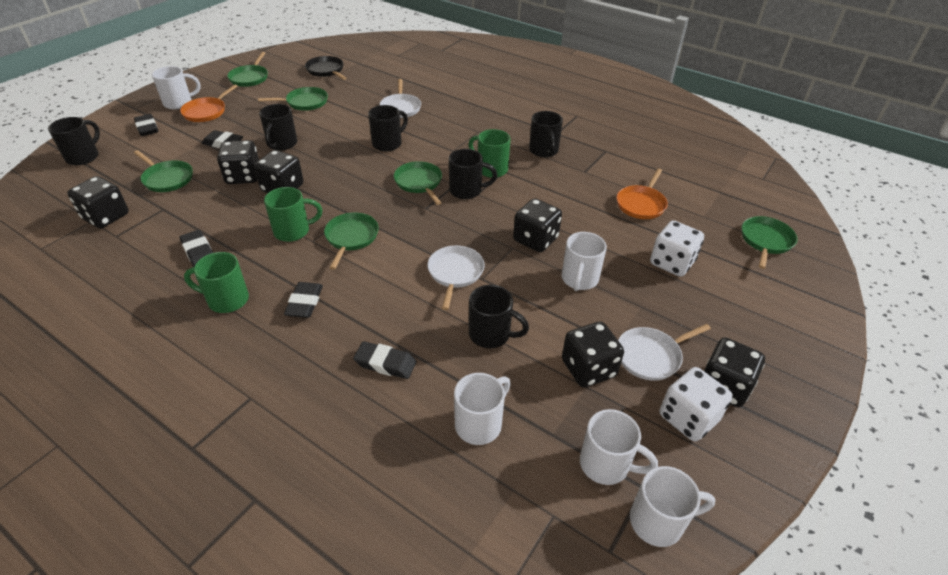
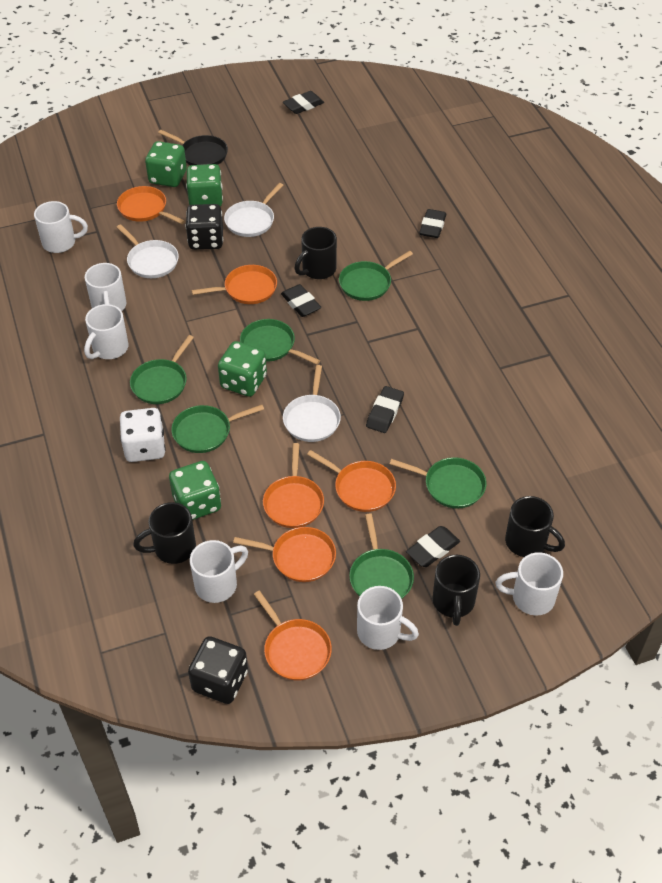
black dice: [67,176,129,228] [217,140,259,184] [254,150,304,193] [513,198,562,252] [562,322,624,387] [704,337,765,407] = 6 -> [186,204,223,250] [188,636,248,704] = 2
black mug: [48,117,100,165] [259,104,297,151] [368,105,408,152] [449,149,497,199] [469,285,529,348] [529,111,563,158] = 6 -> [133,502,196,564] [295,227,337,279] [432,555,480,626] [505,496,565,557] = 4
green dice: none = 0 -> [145,141,187,187] [169,461,221,520] [186,164,223,206] [218,341,267,397] = 4
green mug: [184,252,249,313] [264,187,322,242] [468,129,511,178] = 3 -> none = 0
orange pan: [180,85,238,122] [616,169,668,219] = 2 -> [117,186,185,224] [192,265,277,304] [233,527,336,582] [254,591,332,680] [263,443,324,528] [307,450,396,512] = 6
white dice: [650,221,704,277] [660,367,733,441] = 2 -> [120,408,166,462] = 1
white mug: [152,66,201,109] [454,373,511,445] [561,232,607,291] [580,409,658,485] [630,466,715,547] = 5 -> [34,201,88,253] [84,304,129,359] [85,263,126,311] [190,540,248,603] [357,586,419,650] [495,552,563,616] = 6

